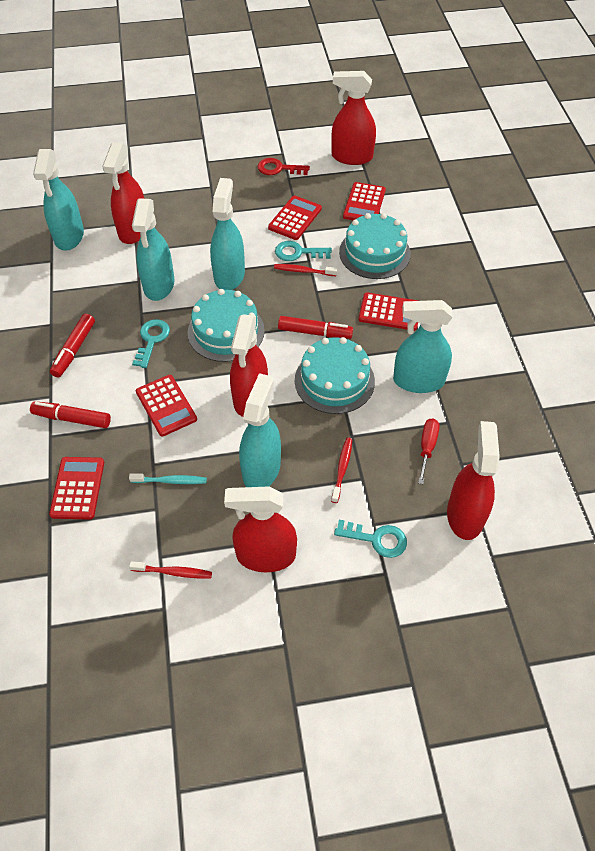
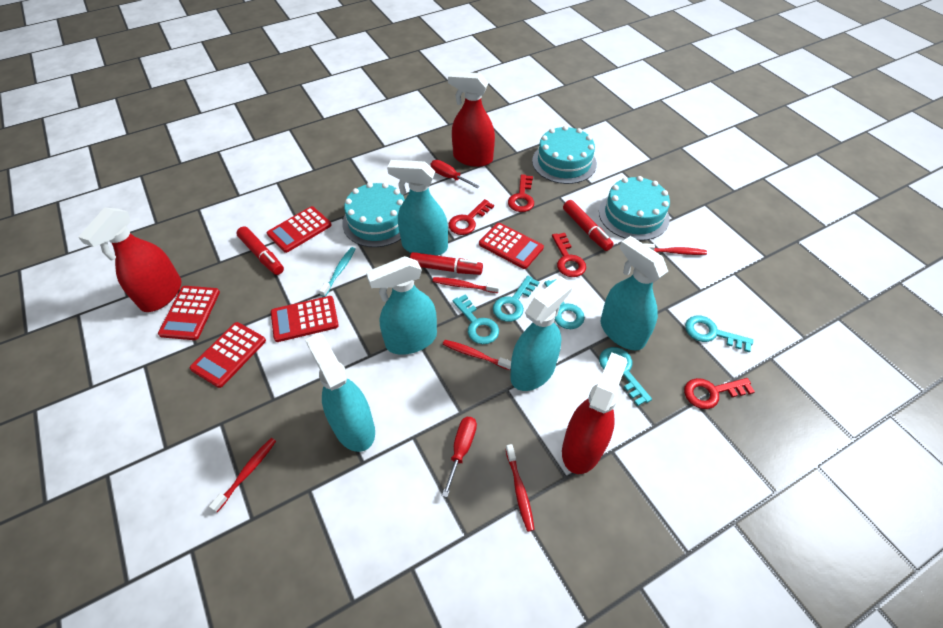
red key: [258,158,310,175] = 1 -> [448,199,494,235] [508,174,534,212] [552,233,586,277] [684,378,755,409] = 4
red screwdriver: [418,419,440,484] = 1 -> [431,160,480,188] [442,417,477,497] = 2
red spray bottle: [102,142,145,244] [224,486,297,572] [230,314,268,417] [331,71,376,165] [447,421,500,540] = 5 -> [78,208,181,312] [448,71,495,167] [562,352,627,474] = 3
red toothbrush: [129,561,212,578] [274,264,337,276] [331,438,352,503] = 3 -> [209,438,276,512] [433,277,499,293] [443,340,511,370] [506,444,535,532] [643,243,707,255] = 5
turquoise key: [132,319,170,368] [275,241,332,261] [334,520,407,558] = 3 -> [452,295,499,344] [493,276,539,322] [544,279,585,329] [599,347,652,406] [685,316,753,352] = 5

